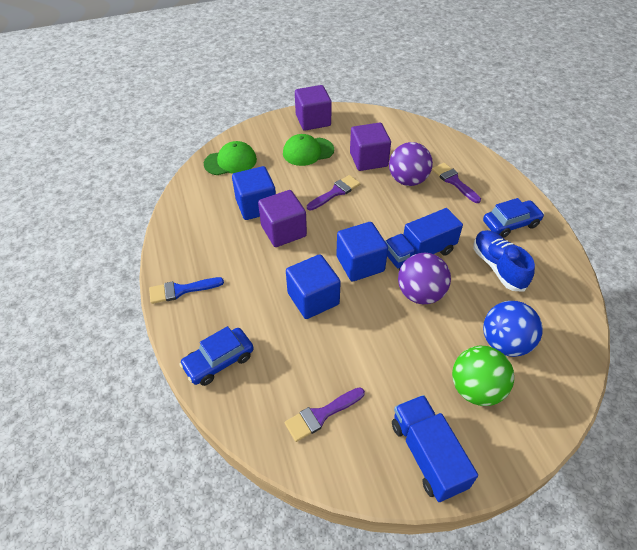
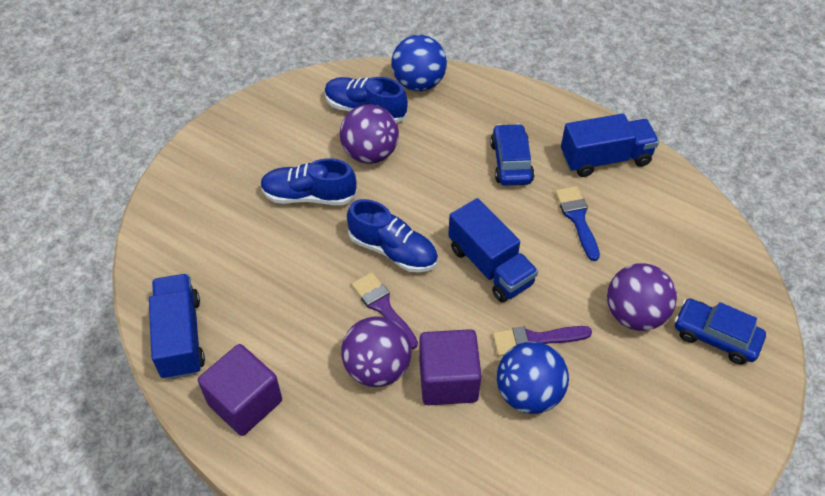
blue ball: [483,301,543,357] = 1 -> [391,35,447,91] [497,341,569,414] = 2
blue cube: [232,166,276,220] [286,254,341,319] [336,222,388,282] = 3 -> none = 0
blue shoe: [473,230,535,292] = 1 -> [260,158,357,205] [324,77,408,123] [347,199,438,272] = 3
blue truck: [385,208,463,270] [392,395,478,502] = 2 -> [149,274,205,380] [448,198,538,303] [561,113,659,177] = 3
green ball: [452,346,514,406] = 1 -> none = 0
green cap: [204,141,257,175] [283,134,334,166] = 2 -> none = 0
purple ball: [389,142,433,186] [398,253,451,304] = 2 -> [340,104,399,164] [341,316,412,387] [607,263,677,331] = 3
purple brush: [285,387,365,442] [307,175,360,211] [432,163,481,203] = 3 -> [352,272,418,349] [493,326,592,356] = 2
purple cube: [258,190,307,247] [295,85,332,131] [350,123,391,171] = 3 -> [198,344,282,436] [419,329,482,405] = 2

